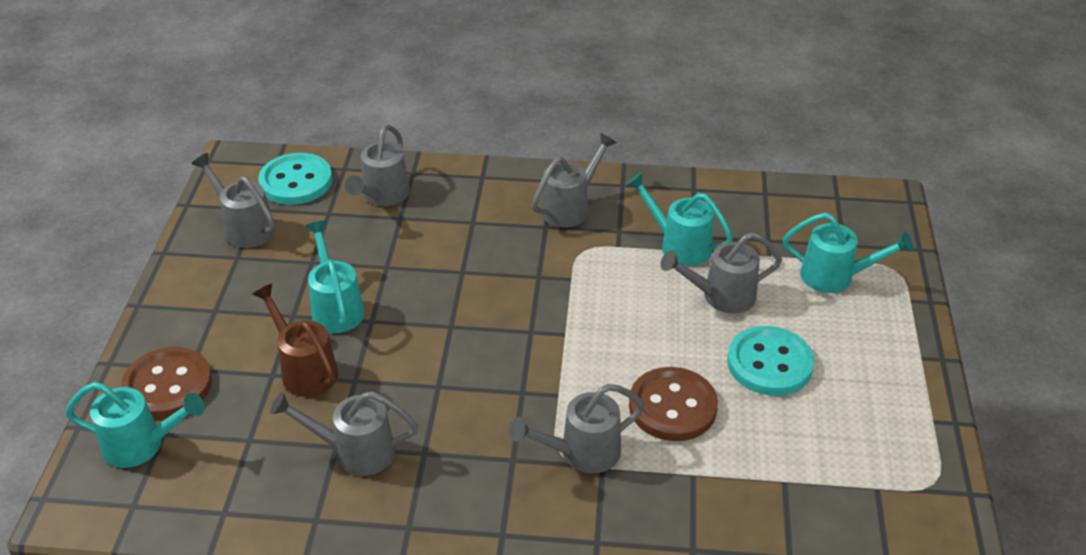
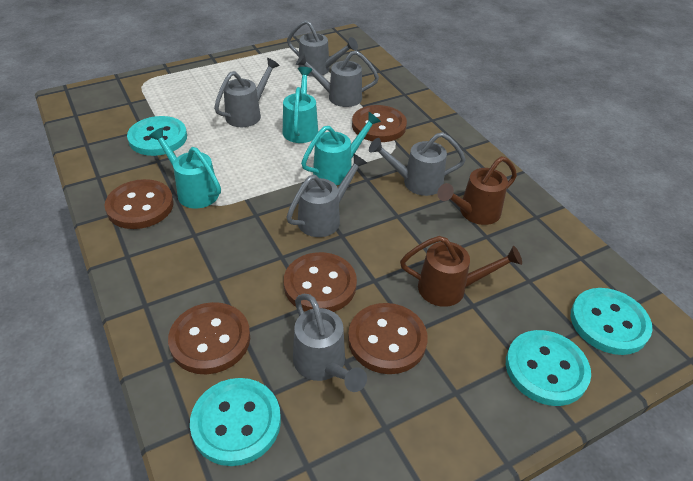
brown button: [121,347,212,419] [629,367,718,441] = 2 -> [104,179,174,229] [168,302,250,374] [284,252,357,312] [348,303,428,374] [352,105,407,142] = 5
brown watering can: [252,283,338,397] = 1 -> [400,236,522,307] [437,156,517,225] = 2
turquoise button: [258,153,332,205] [727,326,814,396] = 2 -> [127,116,187,156] [190,378,281,466] [506,330,591,406] [571,288,652,355] = 4
turquoise watering can: [65,382,205,468] [306,221,365,333] [626,172,733,266] [783,212,914,293] = 4 -> [149,128,221,208] [283,67,318,143] [301,112,381,185] = 3

